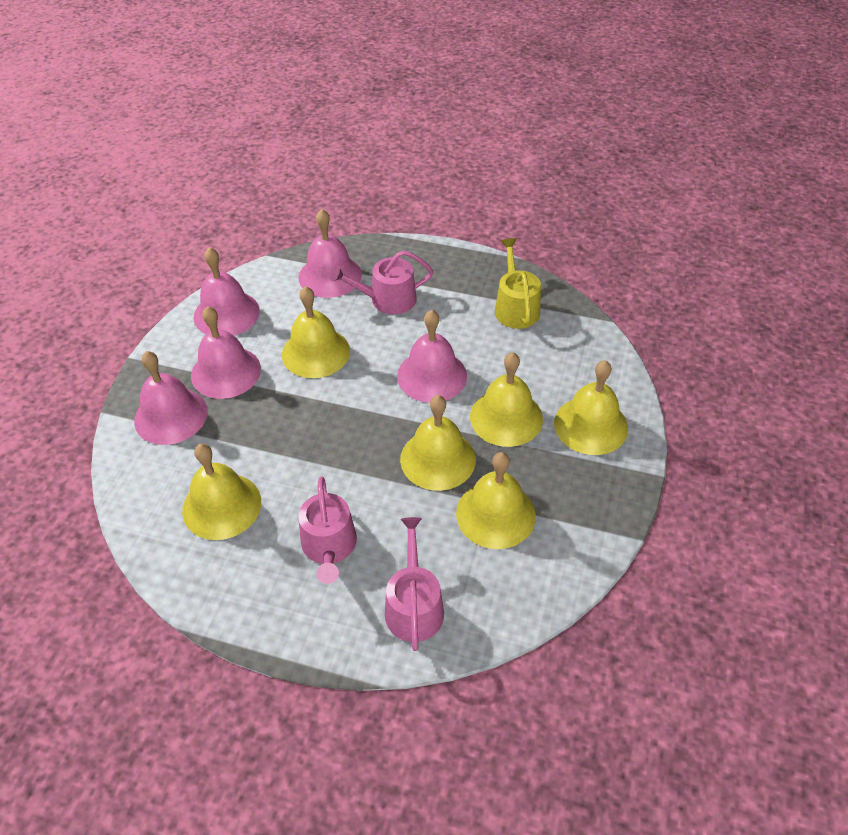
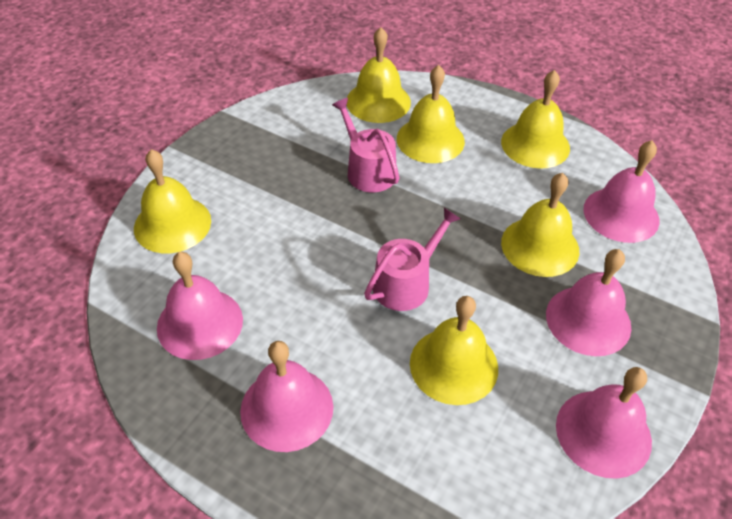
pink watering can: [298,477,357,584] [330,250,433,314] [385,517,444,651] = 3 -> [332,98,399,192] [364,208,461,311] = 2
yellow watering can: [495,238,541,329] = 1 -> none = 0

